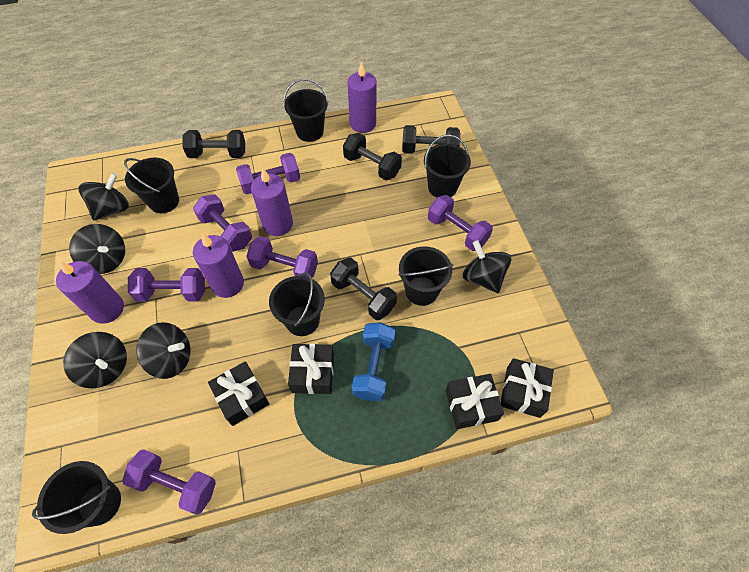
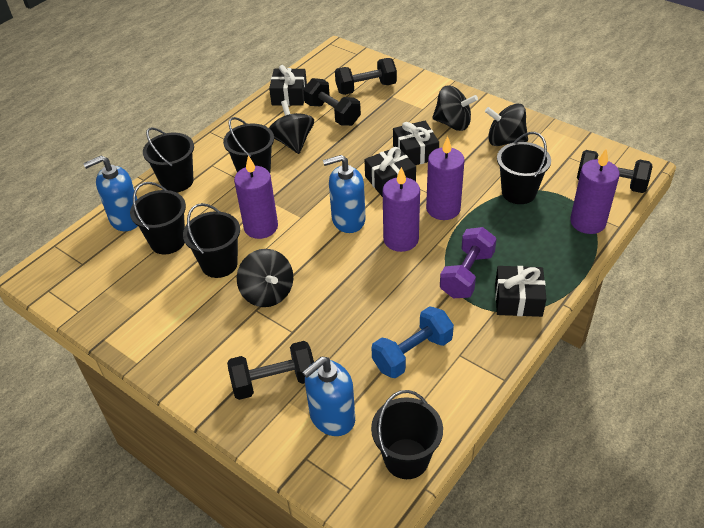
black spinning top: [63,332,127,388] [69,224,125,274] [79,173,129,221] [136,322,190,379] [463,240,511,293] = 5 -> [237,249,293,307] [269,100,314,154] [432,85,478,131] [485,104,528,146] = 4
blue soap dispenser: none = 0 -> [83,156,138,231] [302,357,355,436] [323,155,365,233] = 3
purple dumbbell: [122,449,216,515] [128,268,205,302] [193,194,252,252] [236,153,300,194] [246,236,318,277] [428,195,493,251] = 6 -> [440,227,497,298] = 1

